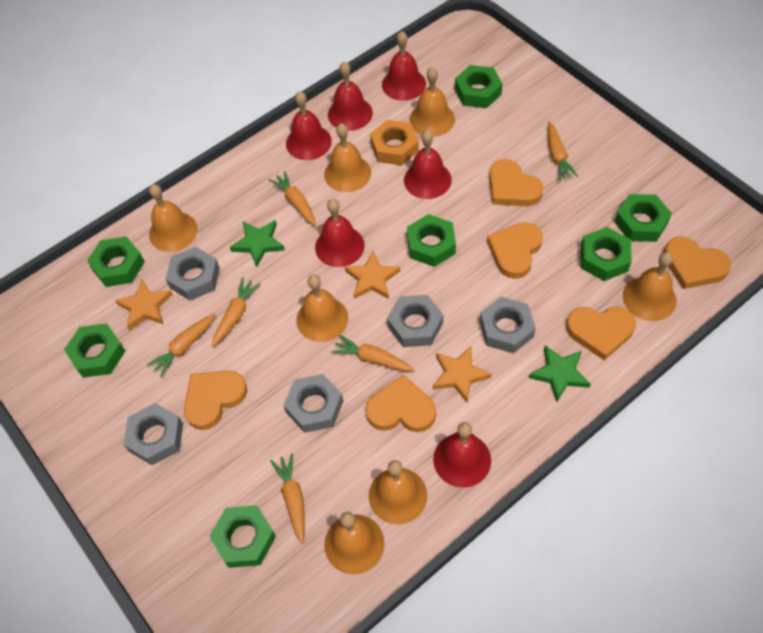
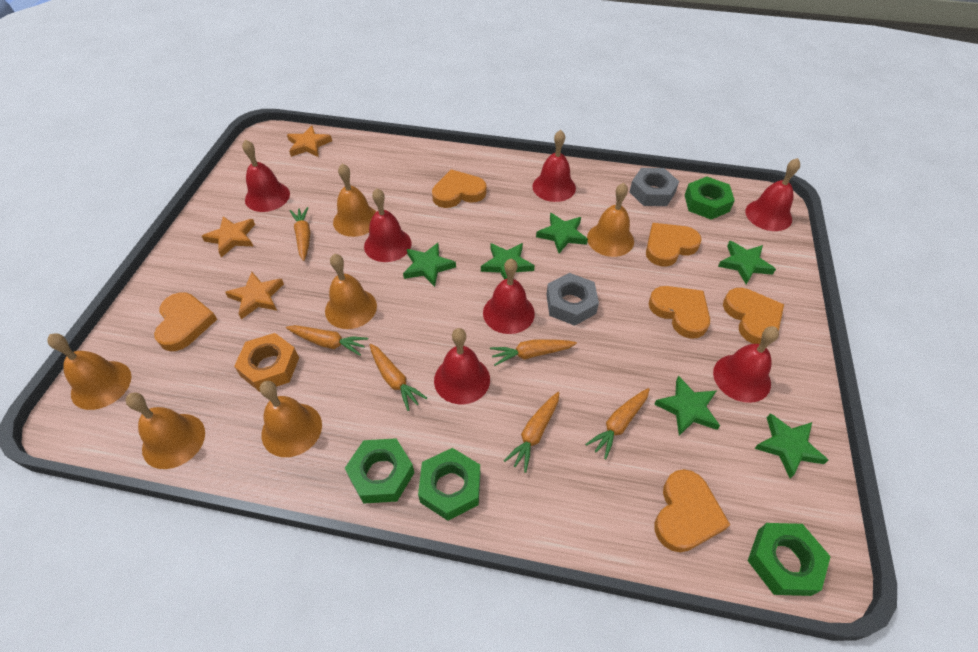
green nut: [64,323,125,378] [87,236,145,287] [210,505,276,568] [407,214,456,267] [455,65,502,108] [580,227,631,281] [615,194,672,242] = 7 -> [345,438,415,504] [418,448,480,521] [685,177,735,220] [748,523,831,596] = 4
green star: [230,220,285,267] [529,345,591,402] = 2 -> [403,243,456,287] [481,243,535,280] [536,213,588,253] [654,376,720,436] [718,241,776,285] [754,413,828,478] = 6
grey nut: [123,403,183,465] [166,247,220,300] [284,374,343,433] [387,295,443,347] [480,297,536,354] = 5 -> [546,273,599,326] [630,168,679,206] = 2
orange bell: [149,184,197,252] [296,275,348,342] [324,123,371,192] [324,512,385,575] [369,460,427,524] [410,67,455,137] [623,252,677,321] = 7 -> [47,334,131,410] [126,392,205,469] [260,381,322,457] [325,254,377,329] [333,163,376,237] [587,183,634,257] = 6
red bell: [286,91,332,160] [315,199,365,267] [328,62,373,131] [382,31,426,101] [404,130,452,199] [433,422,491,488] = 6 -> [242,140,290,212] [364,188,411,262] [434,328,490,404] [483,259,535,334] [532,130,576,202] [713,326,779,403] [745,158,800,231] = 7

